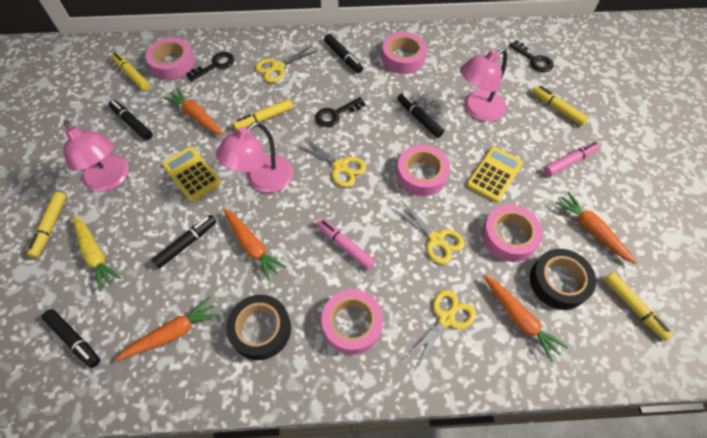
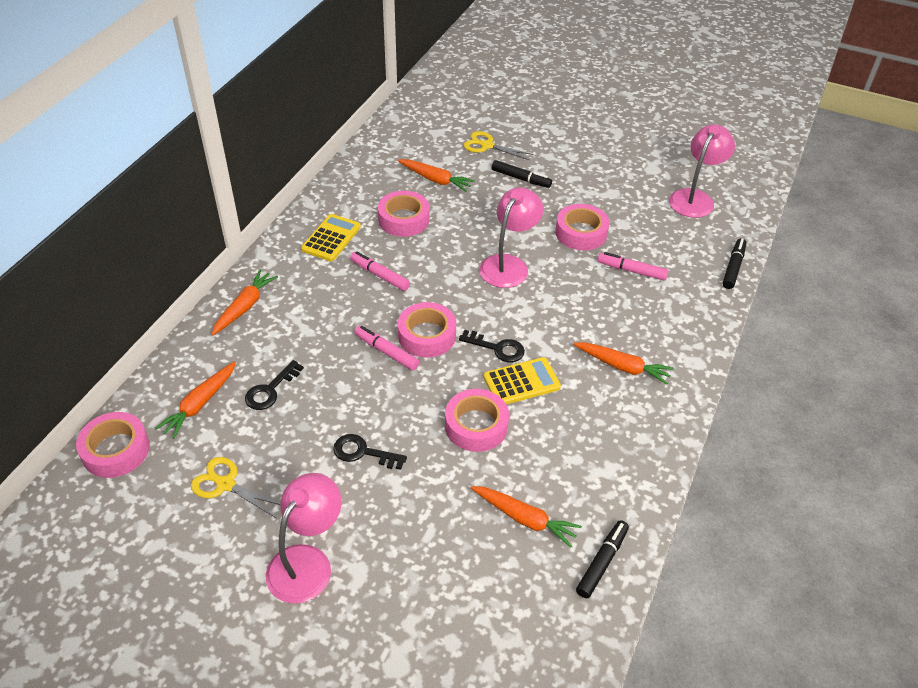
black marker: [42,309,100,368] [109,100,153,140] [152,215,217,268] [324,34,363,73] [397,93,444,138] = 5 -> [492,160,552,188] [576,520,629,598] [723,238,746,289] = 3
black tape: [226,295,291,360] [530,249,596,310] = 2 -> none = 0
pink marker: [316,218,375,270] [544,142,600,176] = 2 -> [350,251,410,291] [354,325,419,371] [598,252,668,281] = 3
yellow carrot: [72,215,121,291] = 1 -> none = 0
yellow marker: [27,192,66,258] [111,53,150,90] [233,99,293,130] [532,85,589,126] [604,272,673,341] = 5 -> none = 0
yellow scissors: [255,45,318,83] [298,139,366,187] [392,200,465,264] [405,290,476,369] = 4 -> [191,457,281,518] [464,131,534,160] = 2

